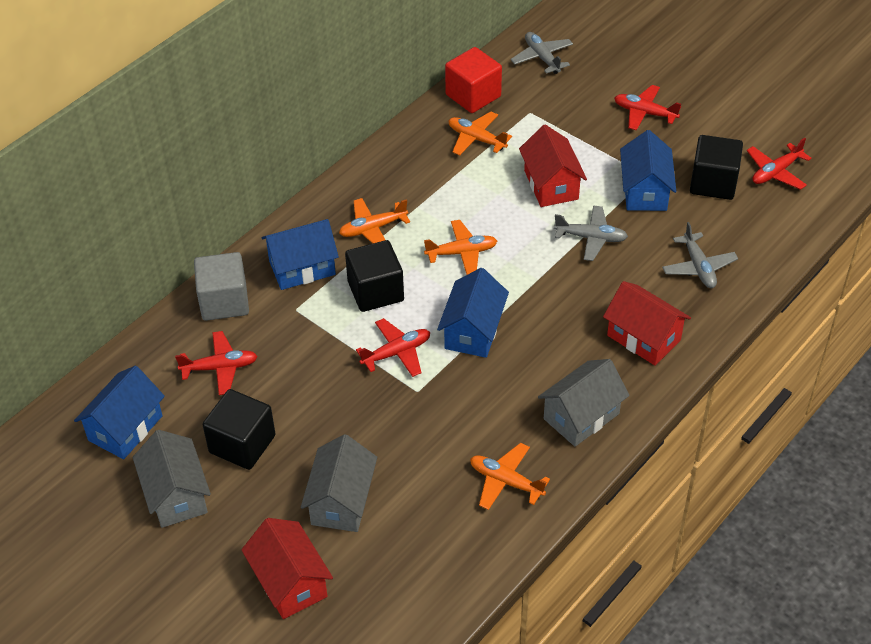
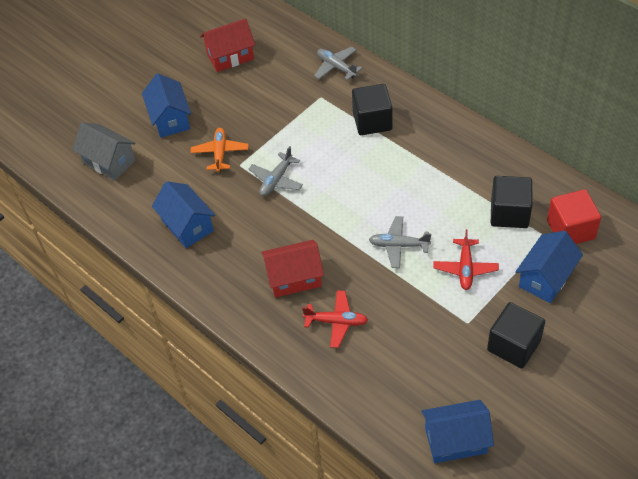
grey cube: [194,252,249,321] = 1 -> none = 0
grey house: [133,430,211,528] [301,434,377,532] [538,359,629,447] = 3 -> [72,123,136,181] = 1
orange plane: [339,198,410,243] [424,220,497,275] [449,112,512,156] [470,443,550,510] = 4 -> [190,128,249,172] = 1
red house: [241,518,333,619] [519,124,587,207] [603,281,691,366] = 3 -> [200,18,255,72] [261,240,324,297] = 2
red plane: [175,331,258,395] [356,318,430,377] [614,85,681,131] [747,138,812,190] = 4 -> [302,290,368,348] [434,229,499,290] = 2

